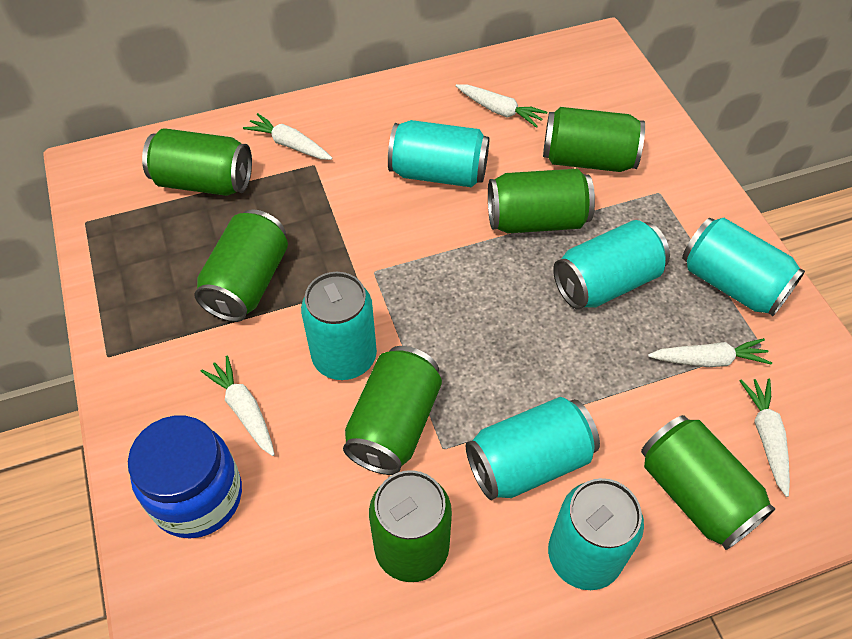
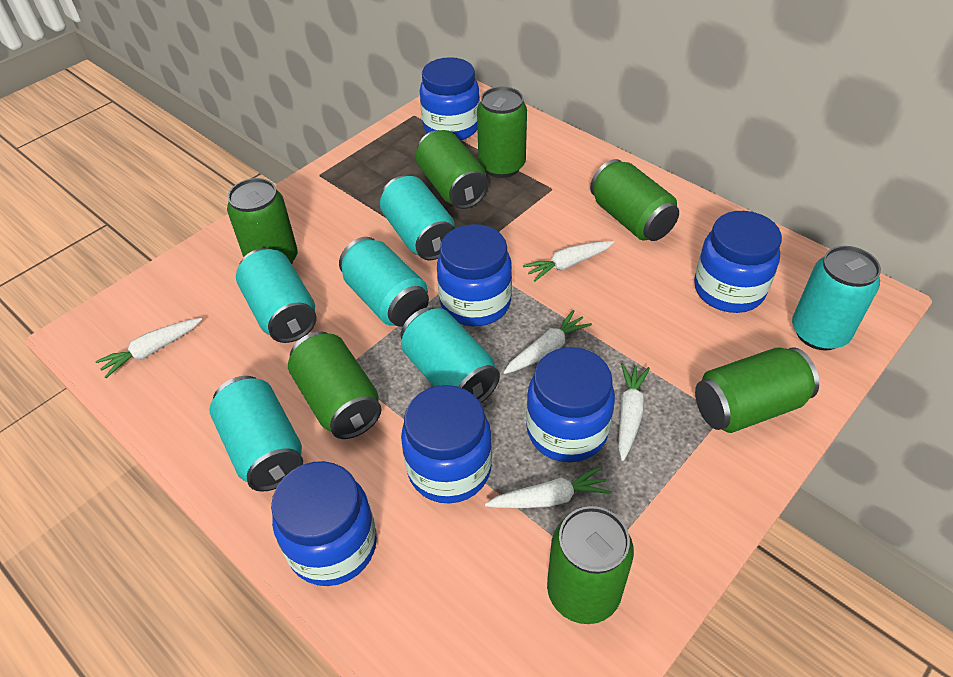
blue jar: [128,416,242,539] = 1 -> [271,461,377,586] [401,385,492,503] [420,57,480,141] [437,224,512,326] [526,347,615,462] [694,211,782,313] = 6

